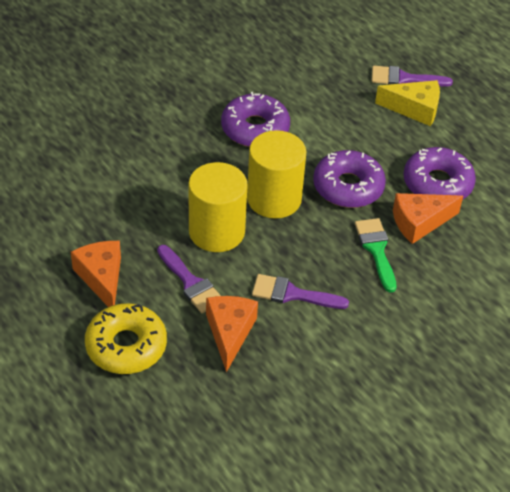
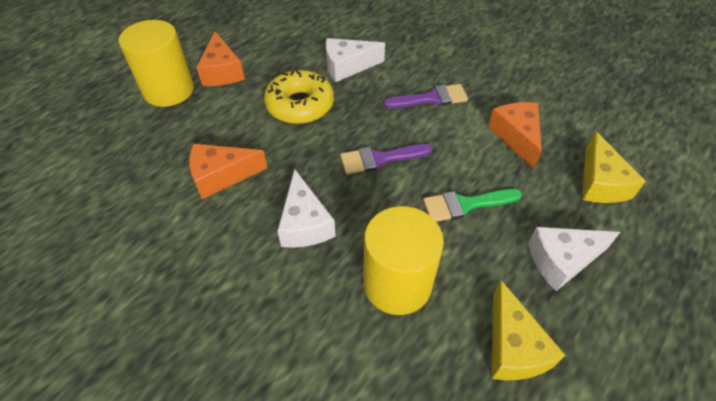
purple brush: [157,245,221,313] [252,274,349,309] [372,66,453,87] = 3 -> [340,144,433,175] [383,84,468,108] = 2
purple donut: [221,92,290,147] [313,150,386,208] [403,147,476,199] = 3 -> none = 0
white cheese: none = 0 -> [277,169,336,248] [326,38,385,82] [528,227,620,291] = 3
yellow cheese: [375,80,440,126] = 1 -> [492,280,565,380] [582,131,646,203] = 2

